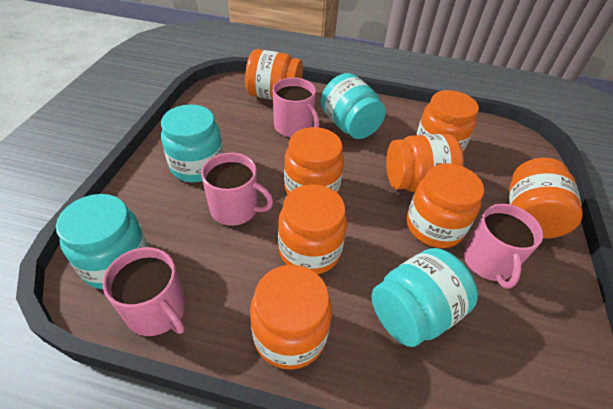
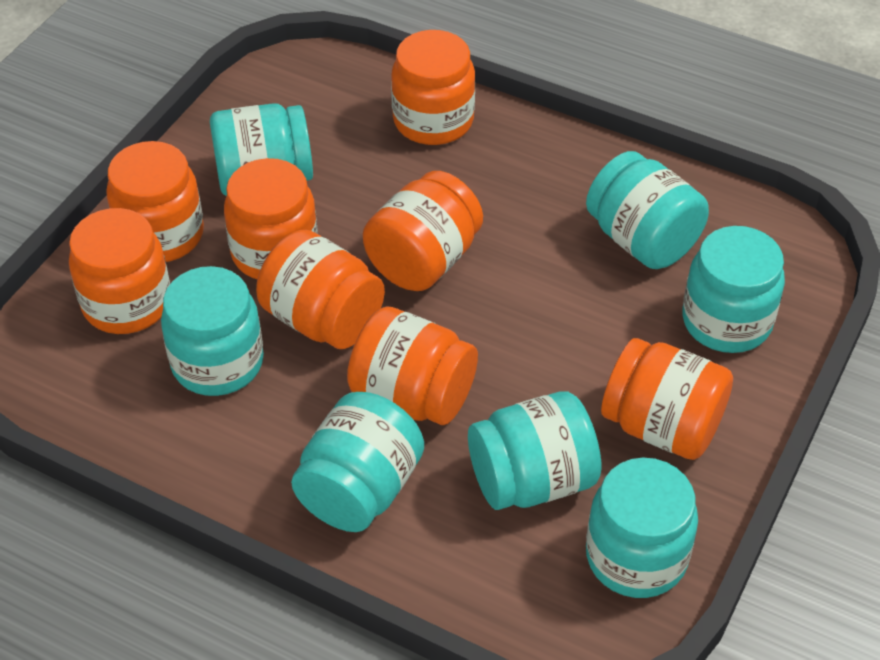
pink mug: [103,247,186,336] [201,153,273,226] [273,78,319,137] [463,204,543,289] = 4 -> none = 0
turquoise jar: [56,194,149,289] [161,104,223,182] [321,73,386,139] [372,248,478,347] = 4 -> [161,266,264,396] [210,103,313,196] [291,392,424,532] [468,391,601,510] [586,151,709,269] [586,457,698,598] [682,226,785,353] = 7

